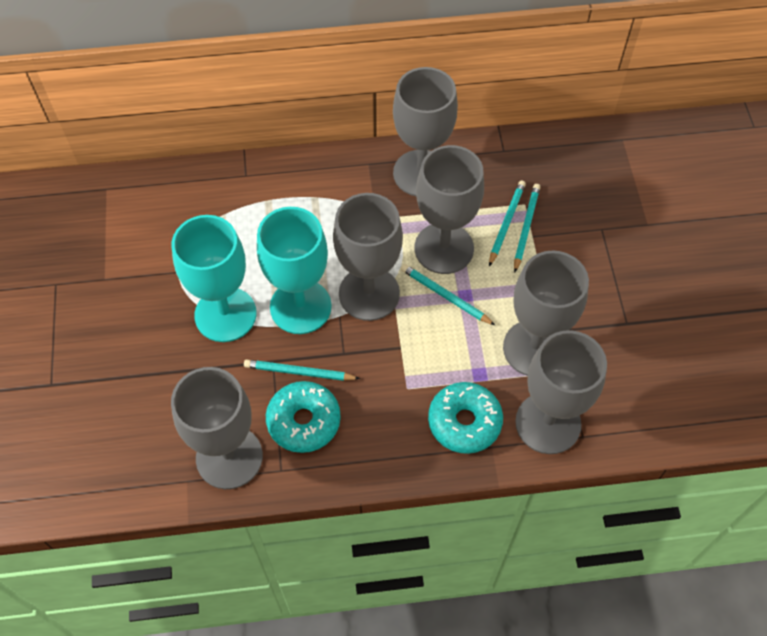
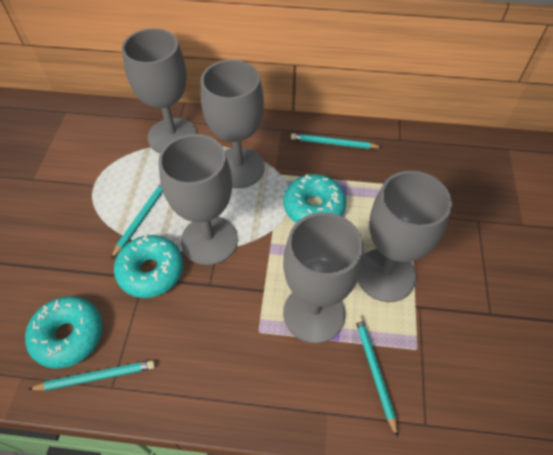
grey goblet: [171,367,263,489] [333,193,403,321] [393,67,458,196] [415,145,484,274] [503,251,589,376] [515,330,607,454] = 6 -> [122,28,197,153] [158,134,238,265] [201,60,265,188] [283,212,363,344] [358,171,452,302] = 5
turquoise donut: [266,381,341,453] [428,382,503,454] = 2 -> [25,296,103,369] [114,235,183,298] [284,174,346,223] = 3
turquoise goblet: [172,215,257,342] [257,207,332,334] = 2 -> none = 0

